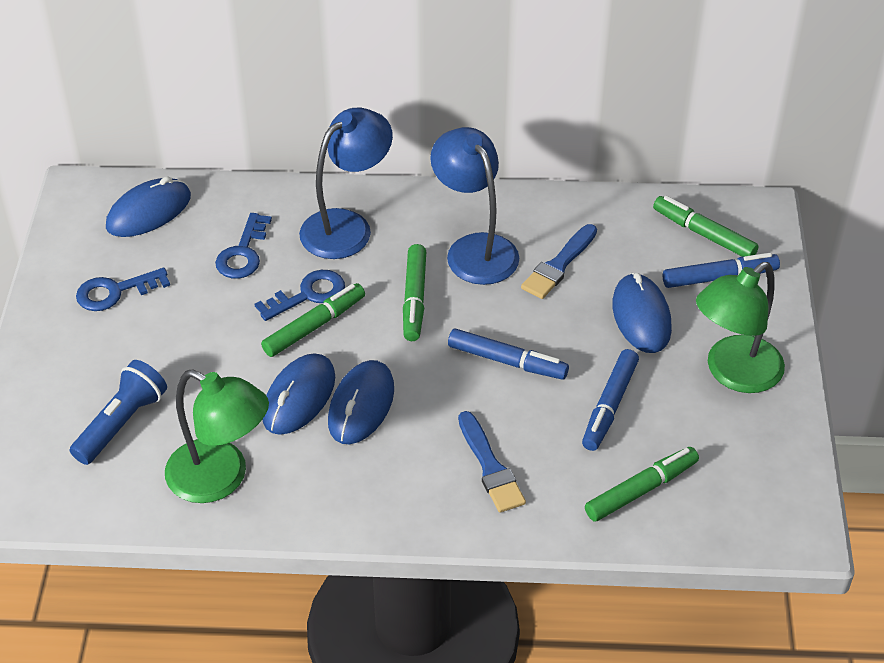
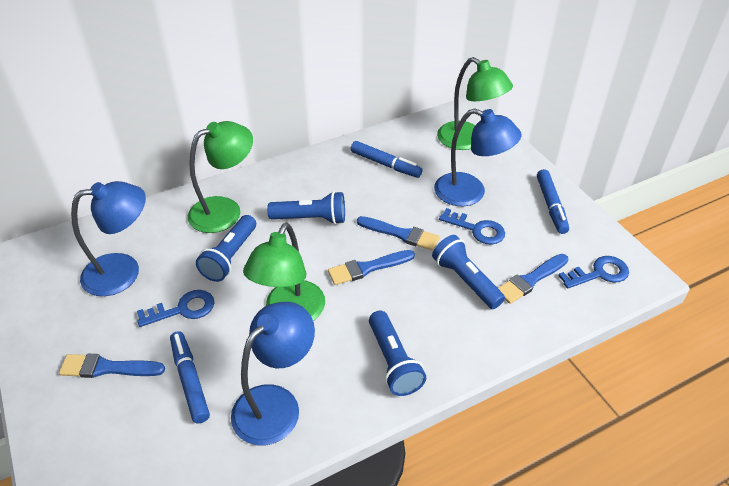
blue brush: [458,411,526,512] [521,224,597,299] = 2 -> [59,354,165,378] [328,250,415,285] [357,216,440,251] [498,254,569,304] = 4
blue flashlight: [70,360,167,465] = 1 -> [196,215,256,282] [267,191,345,224] [369,311,426,396] [432,235,505,309] = 4
blue lamp: [299,108,393,259] [430,127,519,285] = 2 -> [71,181,146,296] [231,302,315,445] [434,108,522,206] = 3
blue mouse: [106,176,191,237] [263,353,335,435] [328,360,394,444] [612,273,672,353] = 4 -> none = 0
green lamp: [165,370,269,503] [696,262,785,393] = 2 -> [188,121,253,233] [243,223,325,321] [437,57,513,150] = 3
green marker: [261,283,365,357] [403,244,426,341] [585,447,699,522] [653,196,759,257] = 4 -> none = 0

